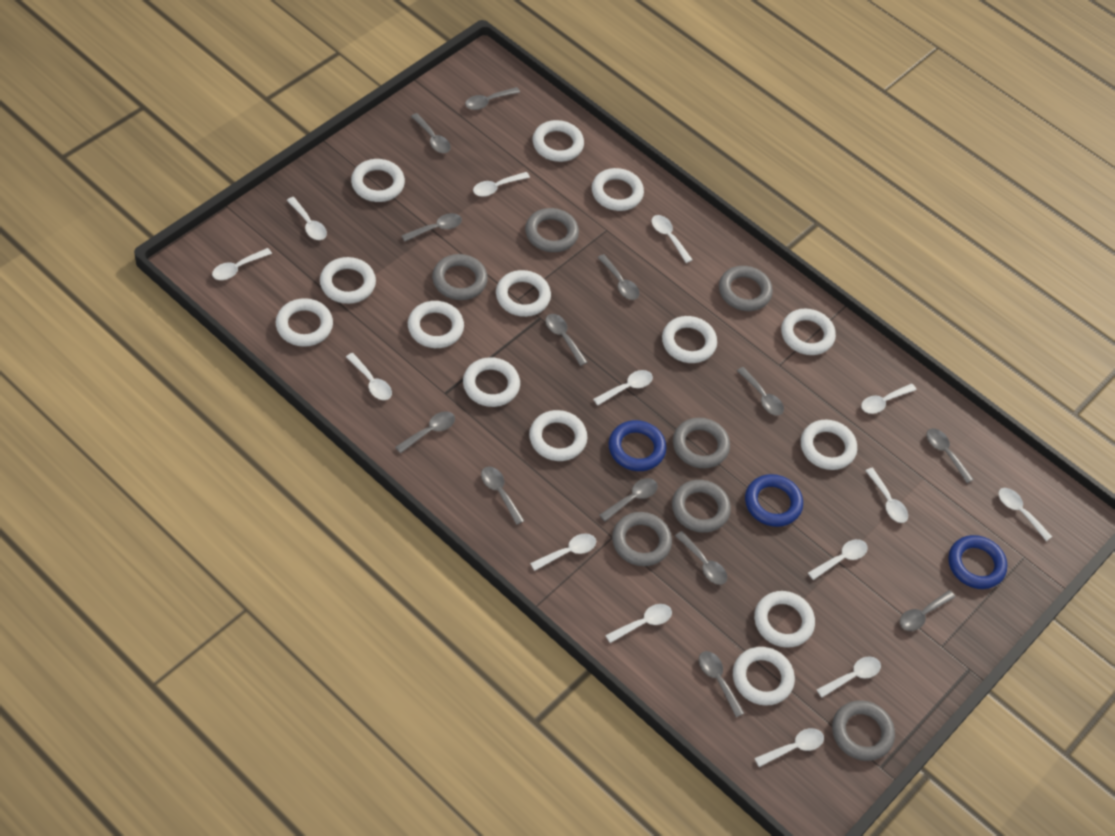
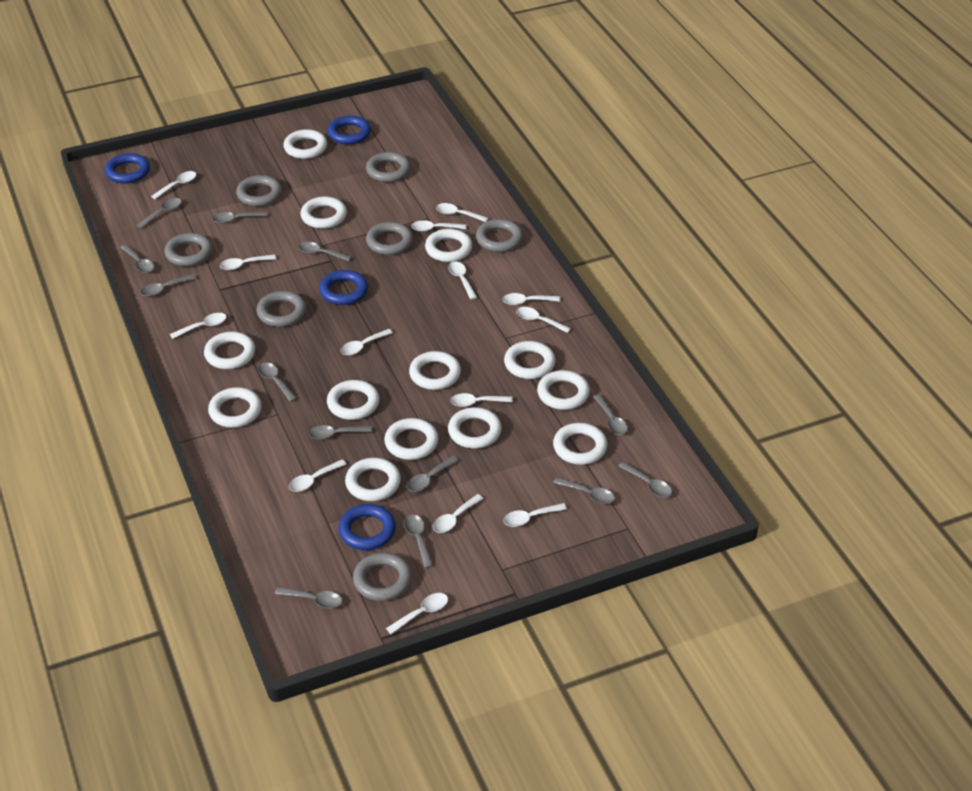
blue ring: [609,420,666,471] [745,474,803,527] [948,535,1007,589] = 3 -> [105,153,150,184] [319,270,368,305] [327,115,371,145] [338,504,396,550] = 4
white ring: [276,298,333,347] [320,257,376,304] [351,159,405,202] [408,301,464,348] [463,357,520,407] [496,270,551,317] [529,410,587,461] [533,120,584,162] [592,168,644,211] [662,316,717,363] [733,647,795,706] [754,591,815,648] [781,309,836,355] [801,420,857,470] = 14 -> [204,332,255,369] [208,387,262,428] [283,129,327,159] [301,196,347,229] [327,380,380,420] [345,458,401,501] [384,418,439,460] [409,351,461,390] [425,229,472,262] [448,407,502,449] [504,341,555,379] [537,370,590,410] [553,423,607,465] = 13

